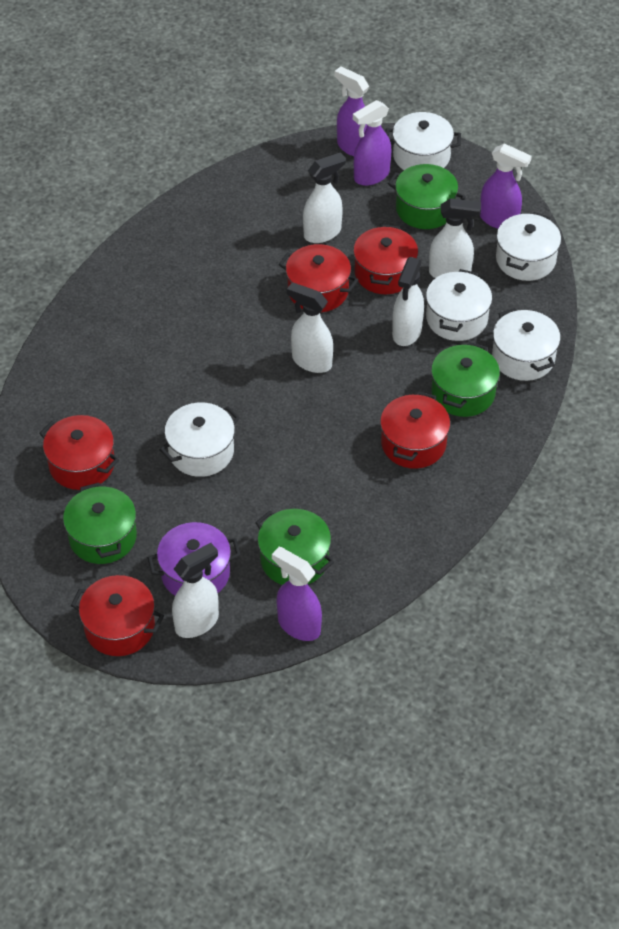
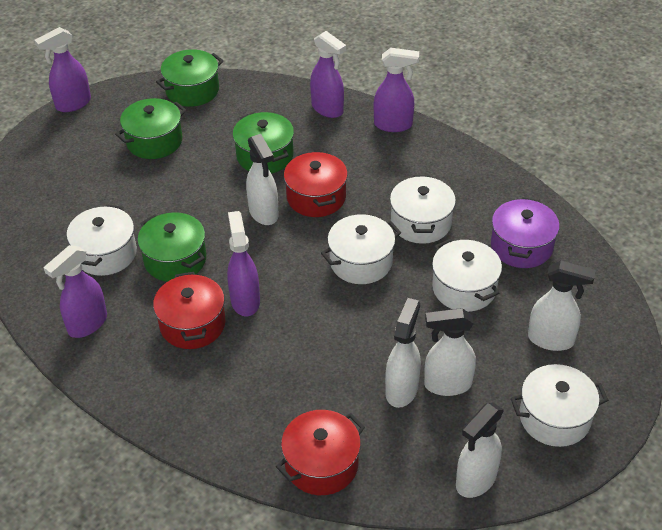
purple spray bottle: [272,547,322,641] [335,66,369,156] [353,100,392,186] [480,144,532,229] = 4 -> [34,27,91,112] [44,245,107,338] [227,211,260,316] [310,31,346,118] [374,48,419,132] = 5
red pot: [39,415,119,490] [71,575,164,656] [279,244,358,312] [353,225,418,294] [380,391,450,469] = 5 -> [153,272,225,349] [276,410,365,495] [284,151,348,217] = 3

